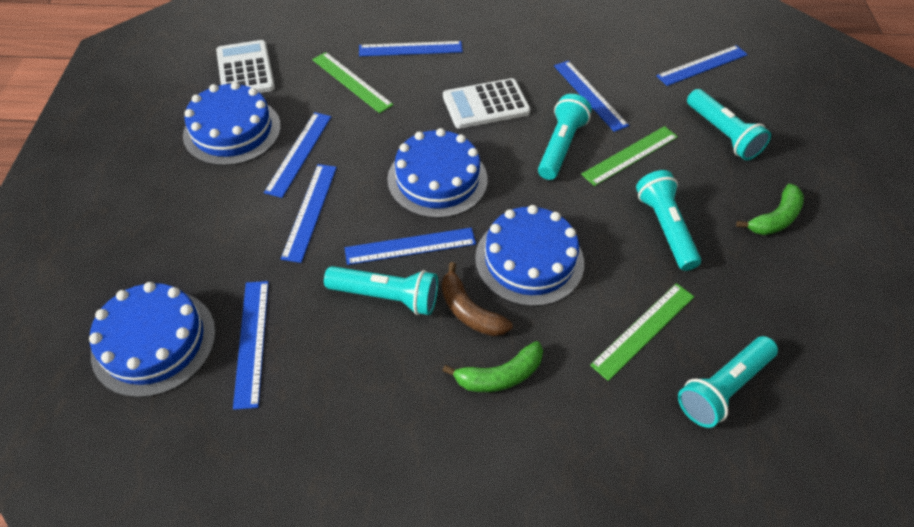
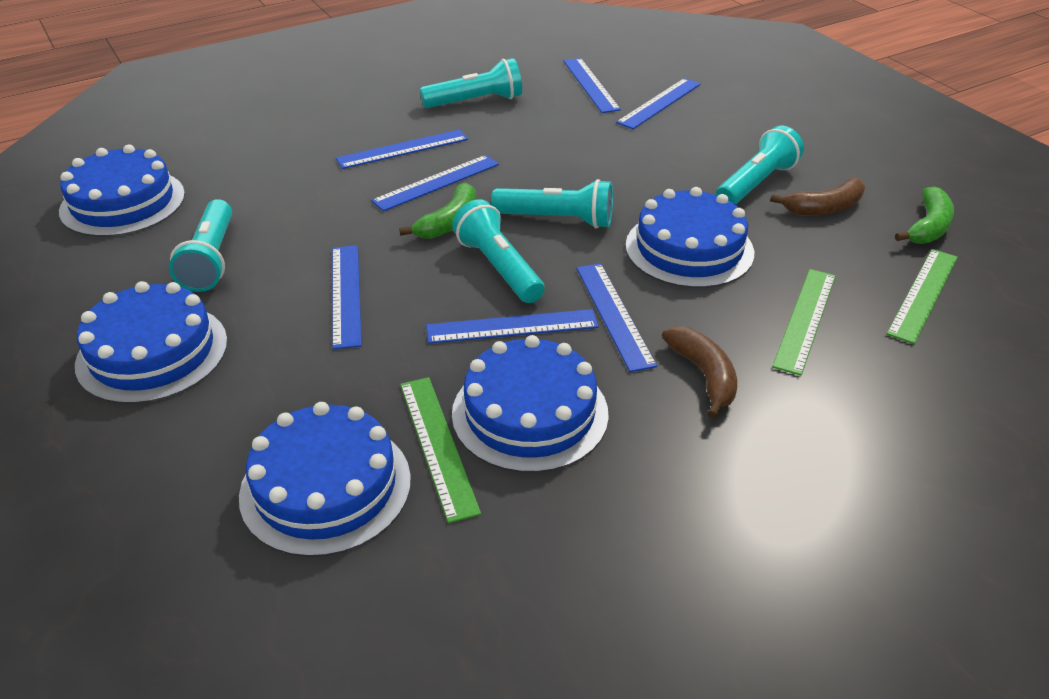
blue cake: [89,282,216,398] [183,82,281,166] [387,128,488,218] [475,205,584,306] = 4 -> [59,145,185,237] [75,281,228,404] [239,402,411,557] [452,335,609,473] [625,187,754,288] = 5
brown banana: [442,262,513,336] = 1 -> [662,326,737,418] [770,178,865,216] = 2
white calculator: [216,40,275,93] [443,78,531,129] = 2 -> none = 0

